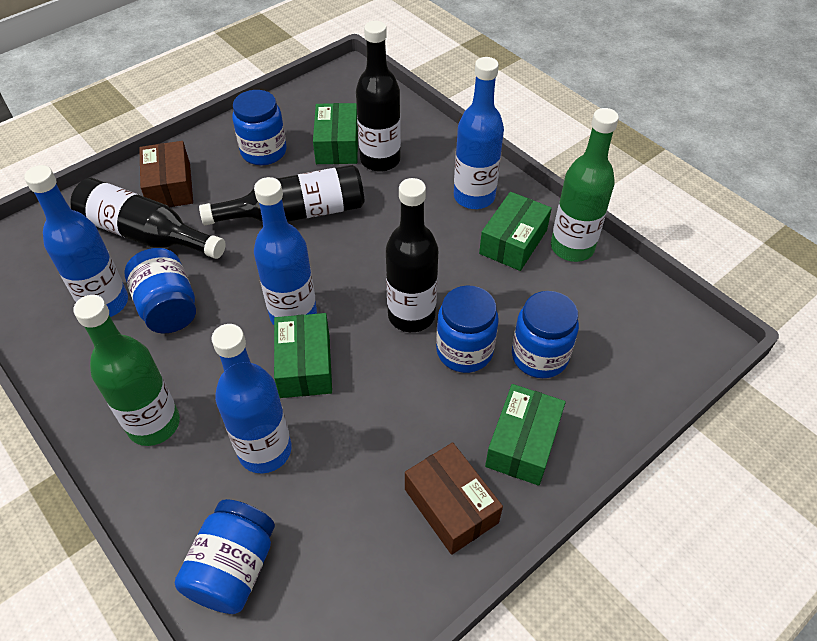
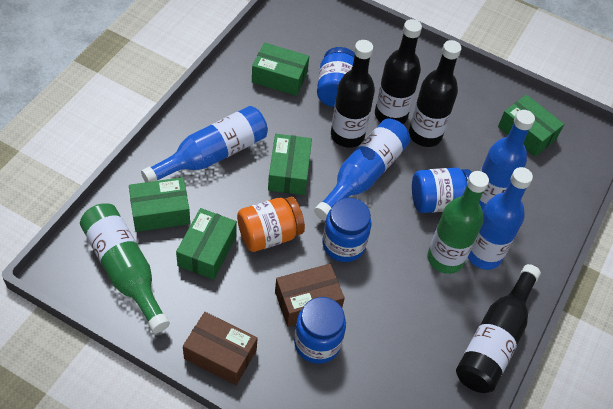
blue jar: [125,248,196,333] [174,499,275,614] [232,90,286,165] [436,285,499,373] [512,291,579,378] = 5 -> [294,297,346,364] [317,47,355,107] [323,198,371,262] [412,167,472,213] = 4
green box: [274,313,332,398] [313,103,358,164] [479,192,552,271] [485,384,566,486] = 4 -> [129,177,190,232] [176,208,237,280] [252,42,309,96] [268,134,312,195] [498,95,564,157] = 5
orange jar: none = 0 -> [237,197,305,252] = 1

